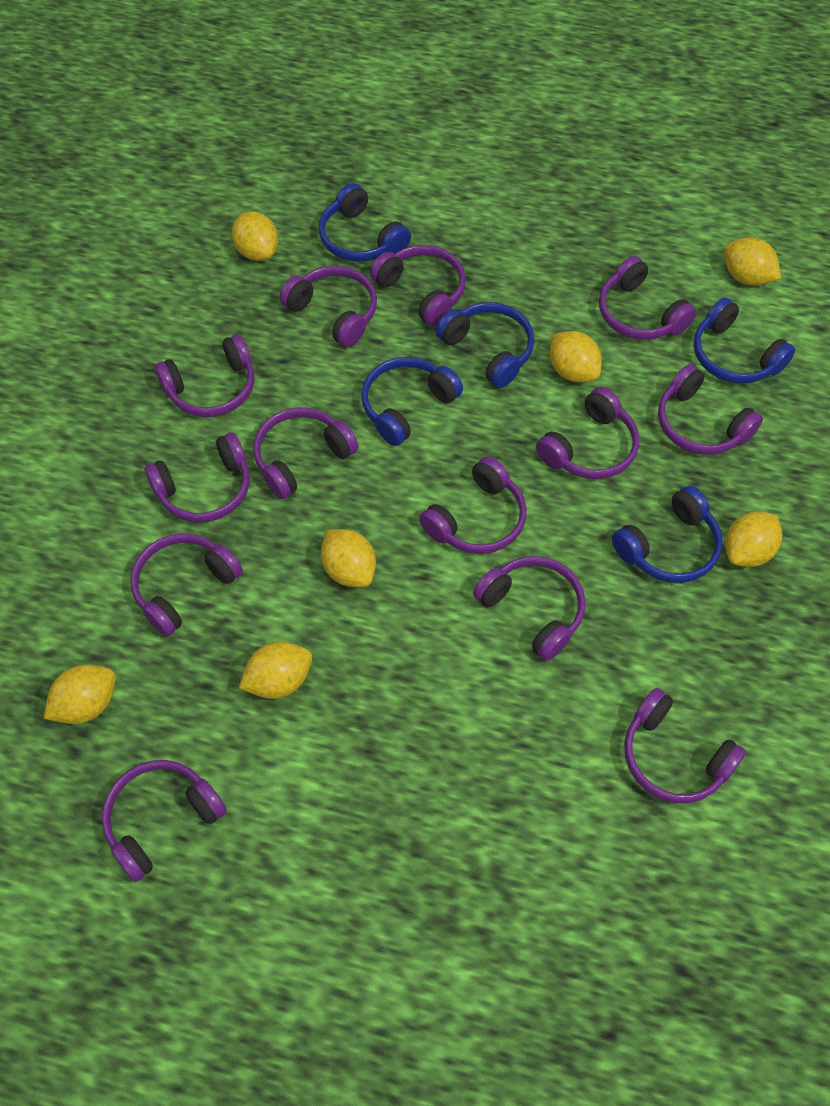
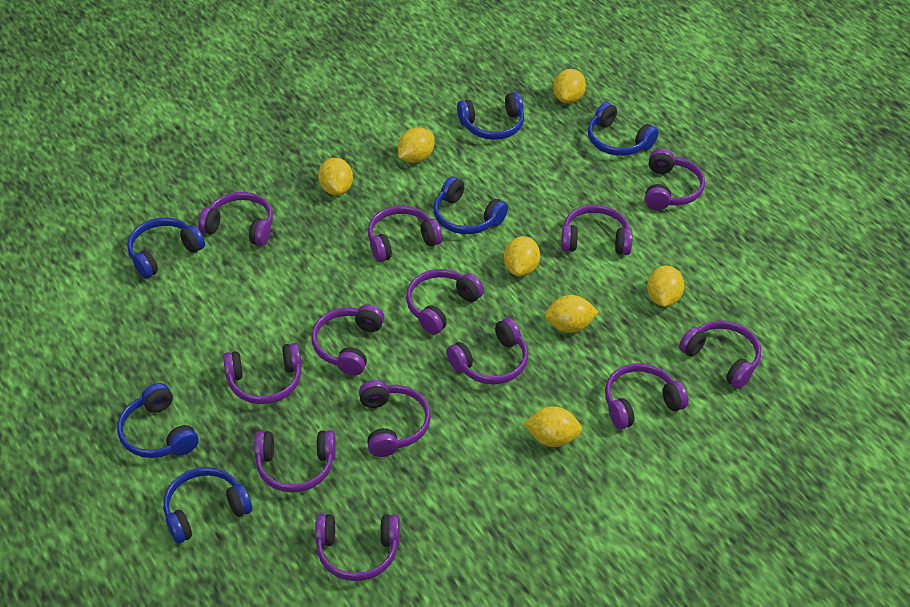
blue headphones: [319,183,411,262] [361,357,463,446] [436,302,534,388] [612,486,723,583] [694,298,795,384] = 5 -> [117,383,199,458] [127,218,205,279] [163,467,252,544] [434,176,508,234] [457,92,524,140] [588,102,659,156] = 6

